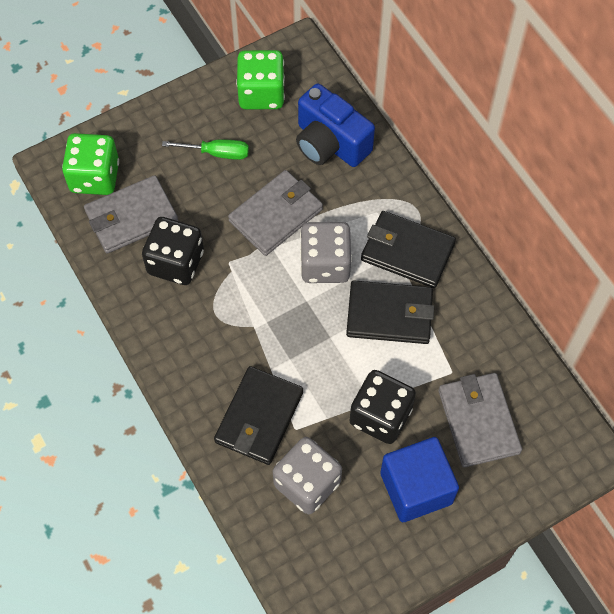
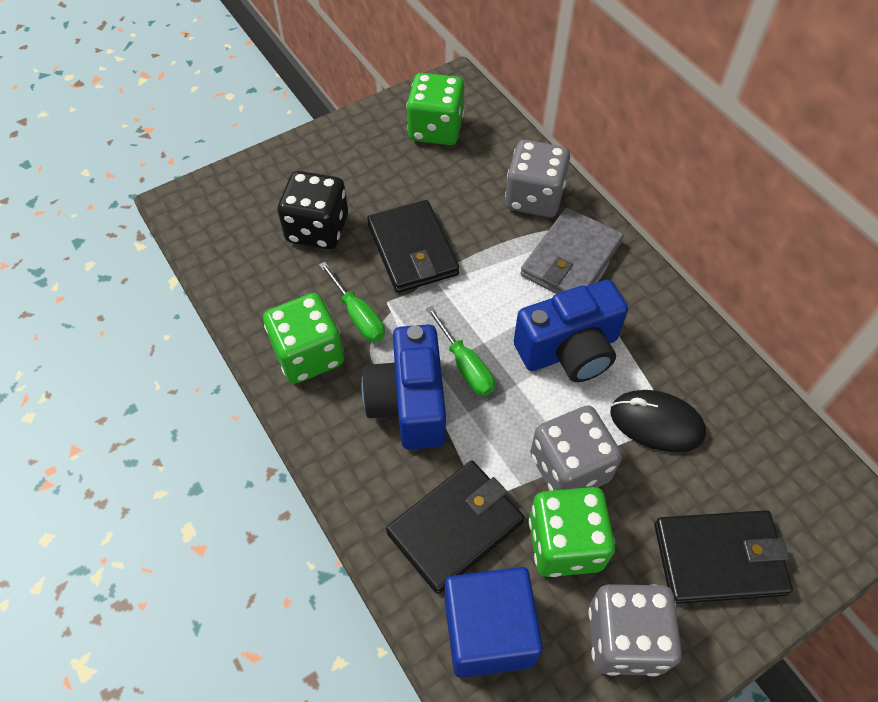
black dice: [142,217,204,285] [350,370,416,444] = 2 -> [278,171,348,249] = 1
black mouse: none = 0 -> [610,390,706,452] = 1
blue camera: [296,83,375,167] = 1 -> [361,324,446,450] [514,280,628,382] = 2
green dice: [62,133,119,195] [236,50,285,110] = 2 -> [263,293,344,384] [406,73,464,145] [529,487,615,577] = 3
green screwdriver: [162,139,249,160] = 1 -> [319,262,385,343] [426,306,495,396] = 2
grey dice: [273,437,342,514] [300,222,352,283] = 2 -> [505,140,570,217] [530,405,622,491] [588,584,682,676] = 3
grey wallet: [84,175,178,253] [228,170,323,256] [438,373,522,467] = 3 -> [520,208,623,294] = 1

